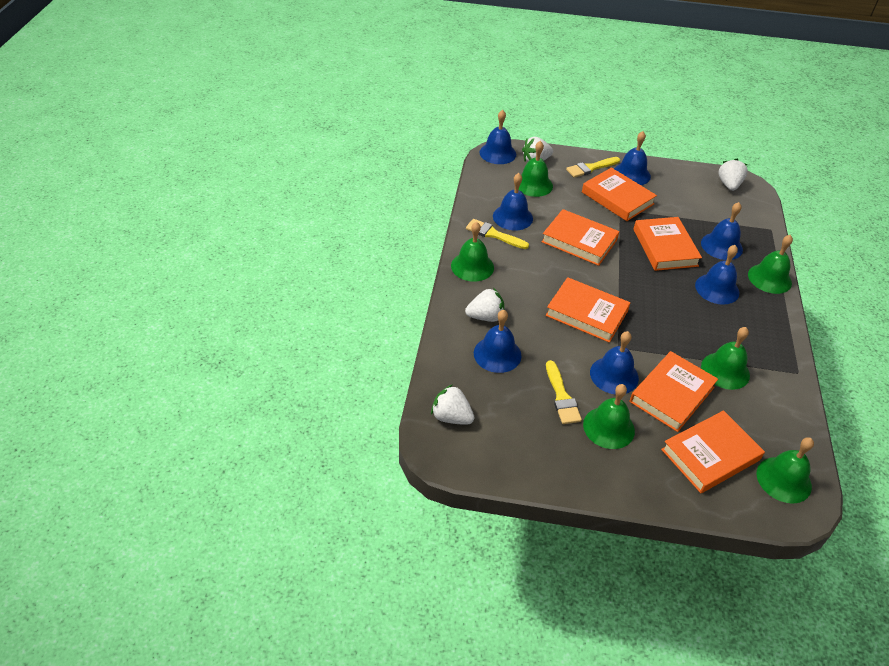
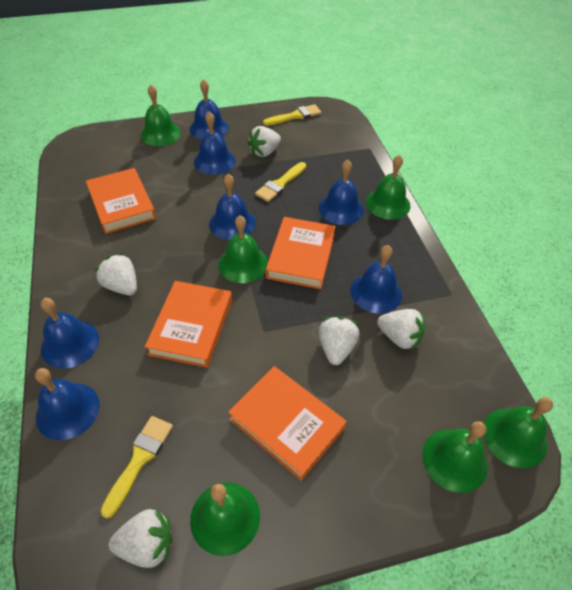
orange book: [541,209,619,266] [545,277,630,343] [582,167,657,221] [629,351,718,432] [633,217,702,271] [661,410,765,493] = 6 -> [86,168,156,234] [145,281,232,368] [228,366,347,481] [266,217,336,289] = 4
white strawberry: [431,384,474,425] [465,288,504,322] [522,137,553,162] [718,159,748,191] = 4 -> [95,253,137,295] [109,508,172,568] [248,126,281,157] [318,317,360,365] [377,309,425,351] = 5

